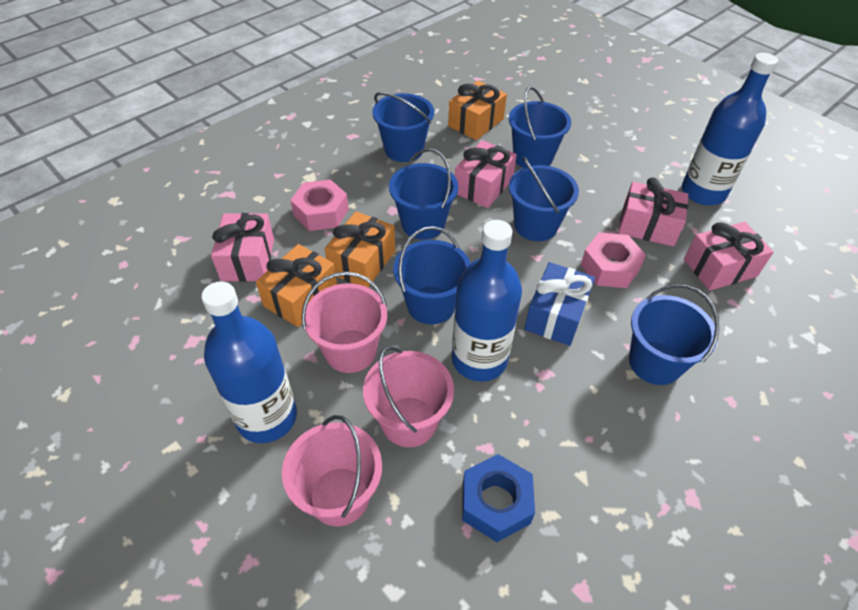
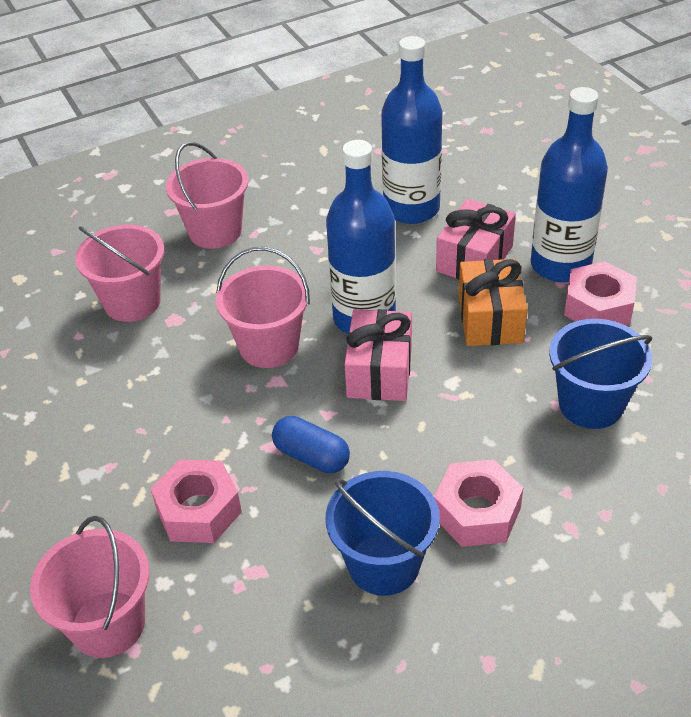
blue bucket: [372,92,434,162] [389,148,458,240] [393,226,471,325] [509,87,571,168] [509,157,579,241] [629,284,720,385] = 6 -> [326,471,440,596] [549,319,652,429] = 2
blue capsule: none = 0 -> [272,416,350,473] = 1
blue gift: [524,262,595,346] = 1 -> none = 0
blue nut: [462,454,535,542] = 1 -> none = 0
orange gift: [256,244,337,327] [325,212,395,287] [448,81,507,140] = 3 -> [458,259,528,346] = 1
pink bucket: [282,415,382,526] [302,272,387,373] [363,346,454,447] = 3 -> [30,516,149,658] [75,225,164,322] [166,142,249,249] [216,247,310,368] = 4
pink gift: [211,213,274,282] [455,140,517,208] [618,177,688,246] [684,222,774,291] = 4 -> [344,309,412,401] [436,199,516,279] = 2
pink nut: [290,180,349,231] [581,232,646,288] = 2 -> [151,459,242,543] [434,459,523,547] [564,261,637,325] = 3

